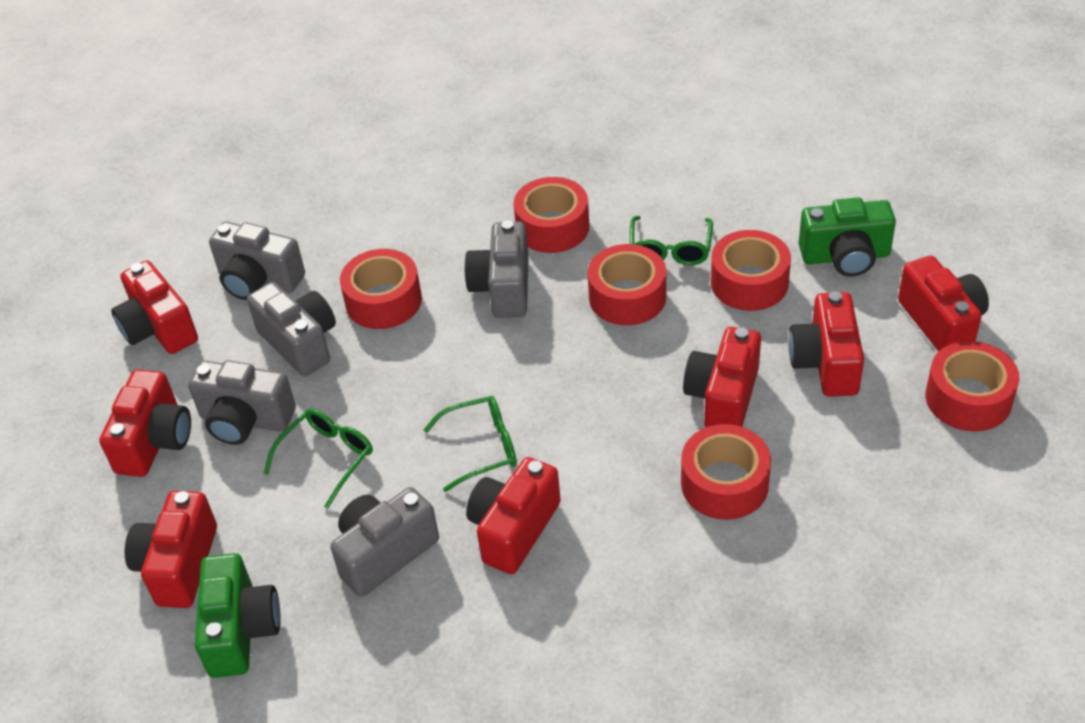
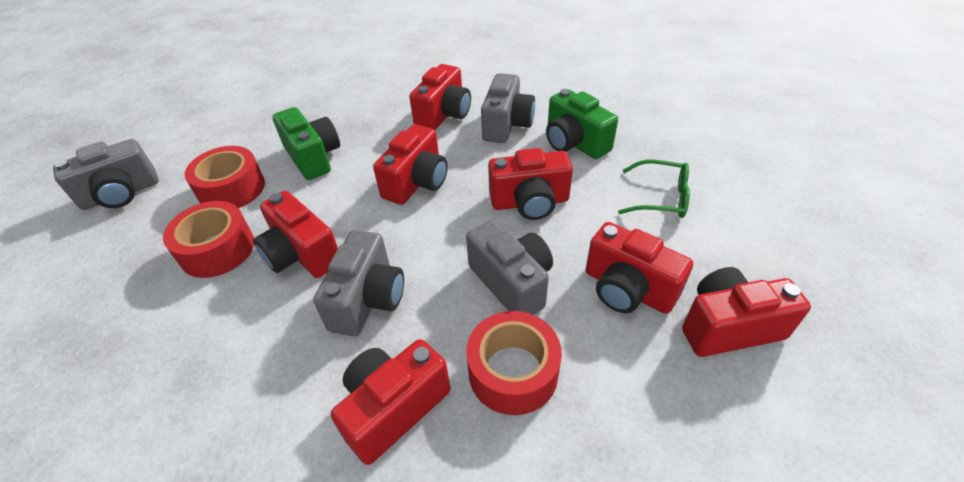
green glasses: [264,409,373,509] [423,396,517,492] [630,216,713,265] = 3 -> [618,160,690,218] = 1
grey camera: [188,360,296,445] [209,222,305,300] [247,282,336,377] [330,487,439,597] [464,220,529,318] = 5 -> [53,139,159,210] [313,230,404,336] [466,220,553,315] [481,73,535,143] = 4
red tape: [340,249,422,329] [513,177,589,253] [588,244,666,325] [681,424,771,520] [711,230,791,311] [925,341,1019,431] = 6 -> [163,201,254,278] [185,146,265,208] [466,311,562,415] = 3

